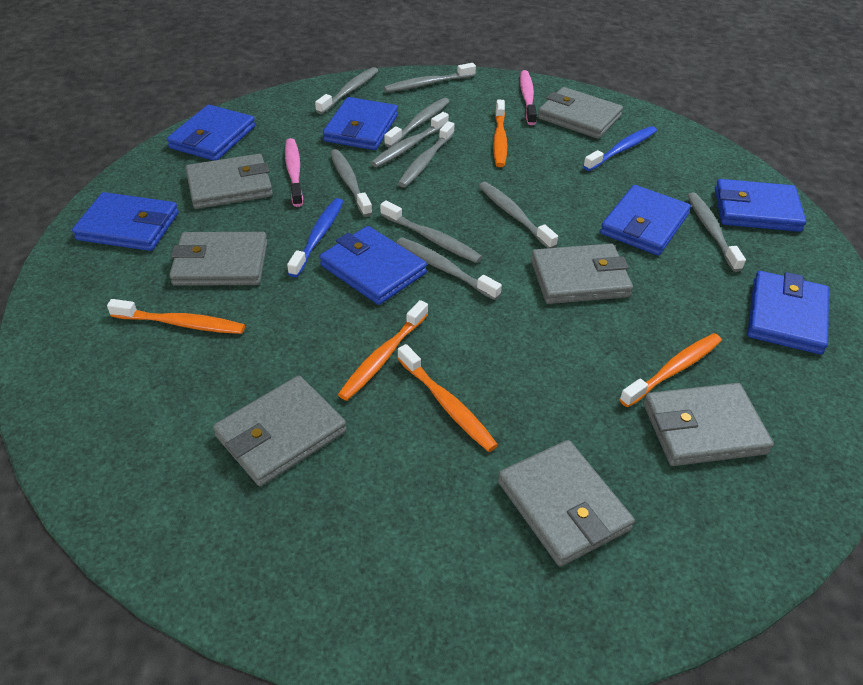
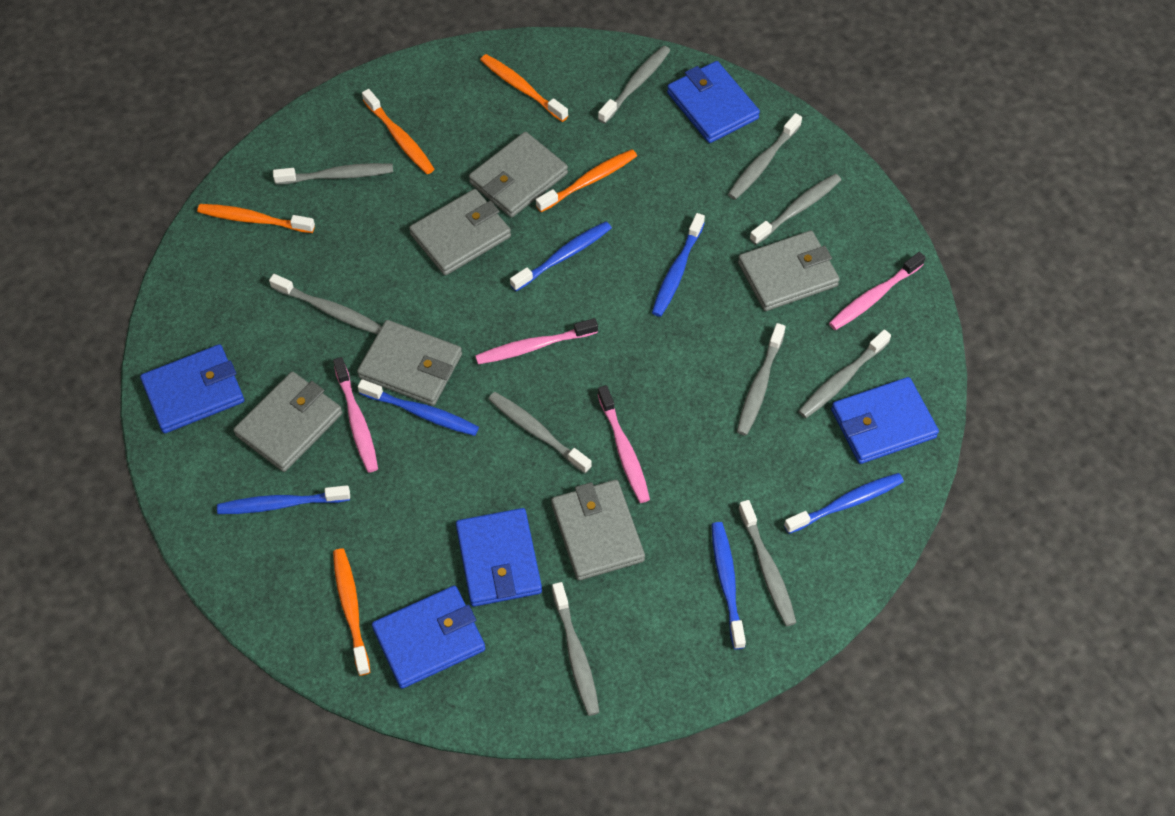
blue toothbrush: [287,198,343,277] [583,126,657,171] = 2 -> [217,485,350,514] [358,379,479,436] [510,221,612,291] [652,213,705,317] [711,522,746,649] [784,473,904,534] = 6
blue wallet: [72,192,179,251] [167,105,255,161] [320,226,427,305] [323,97,398,150] [600,185,691,256] [715,179,806,232] [748,271,829,355] = 7 -> [140,344,244,433] [372,586,485,689] [456,508,542,607] [667,61,760,143] [831,377,939,464] = 5
grey wallet: [169,232,267,286] [186,154,273,209] [213,376,347,486] [498,440,635,567] [531,243,633,304] [538,87,623,139] [643,383,774,466] = 7 -> [233,372,342,472] [357,320,462,406] [409,189,511,275] [469,132,568,218] [551,480,645,581] [738,231,840,311] = 6
pink toothbrush: [285,138,303,207] [520,70,537,125] = 2 -> [333,357,378,473] [475,318,598,364] [597,385,650,503] [829,252,926,330] = 4

